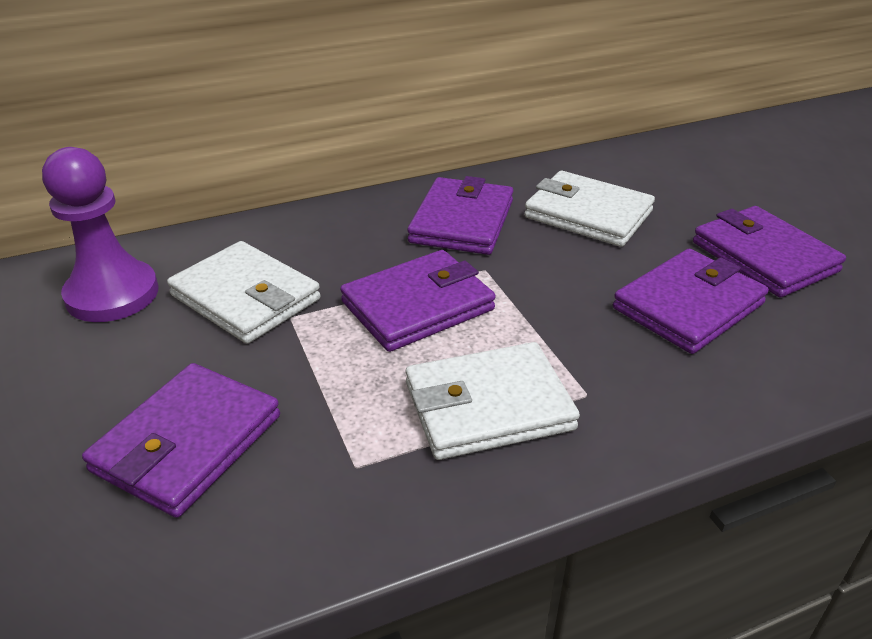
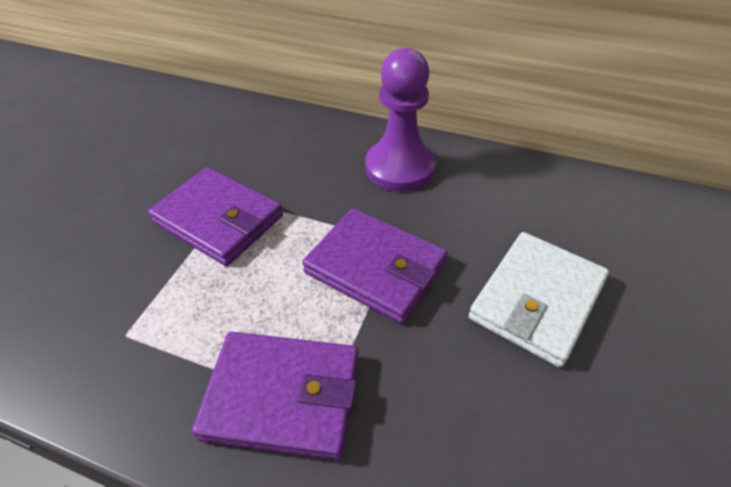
purple wallet: [82,363,280,518] [340,250,496,352] [407,176,513,255] [613,249,769,354] [693,206,846,297] = 5 -> [148,167,283,266] [192,332,359,460] [302,208,447,324] = 3
white wallet: [167,241,321,344] [406,342,580,460] [524,171,655,247] = 3 -> [469,232,609,367] = 1

